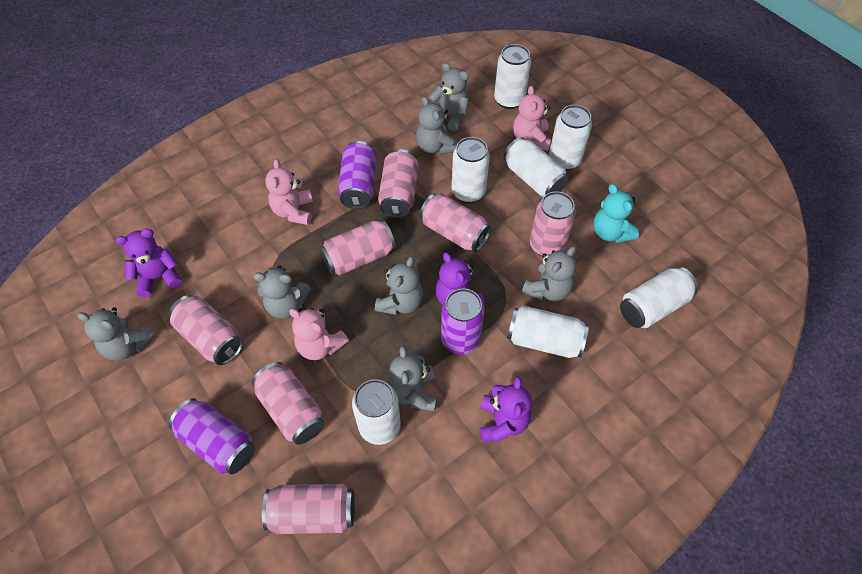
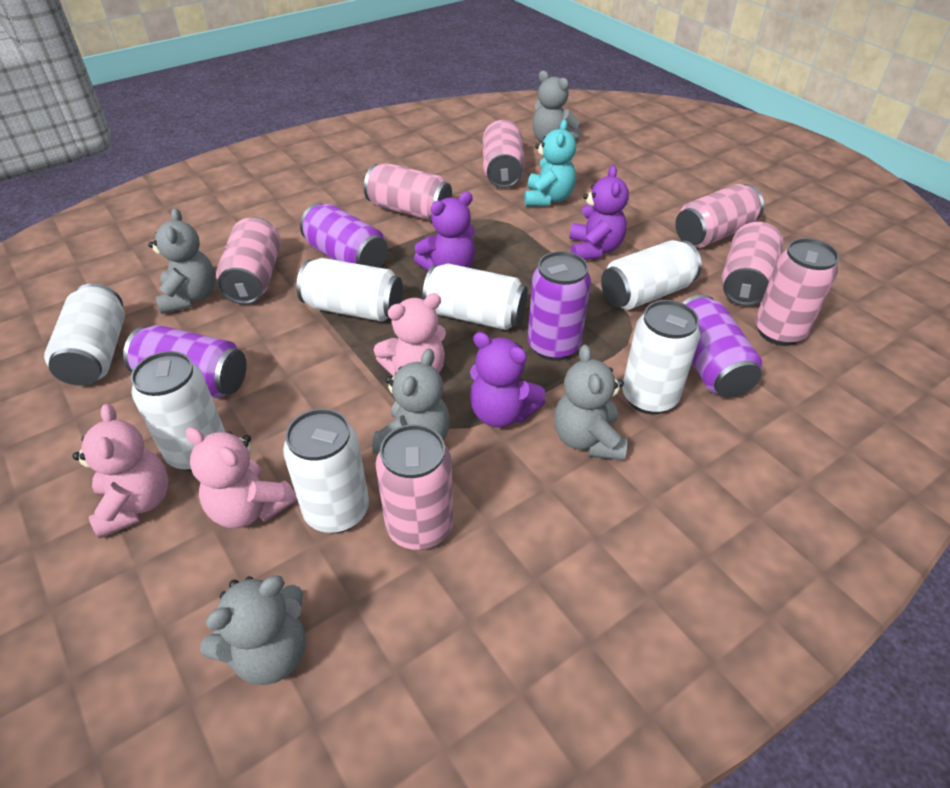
grey teddy bear: [77,307,155,361] [253,266,311,319] [375,256,423,315] [388,345,437,411] [416,96,458,155] [429,63,469,131] [522,246,576,301] = 7 -> [148,208,215,314] [200,576,305,685] [372,349,450,454] [532,71,581,143] [554,344,627,460] = 5
purple can: [169,398,255,474] [338,141,377,209] [441,288,485,354] = 3 -> [123,325,247,398] [300,203,388,268] [528,251,591,361] [682,295,762,398] = 4

